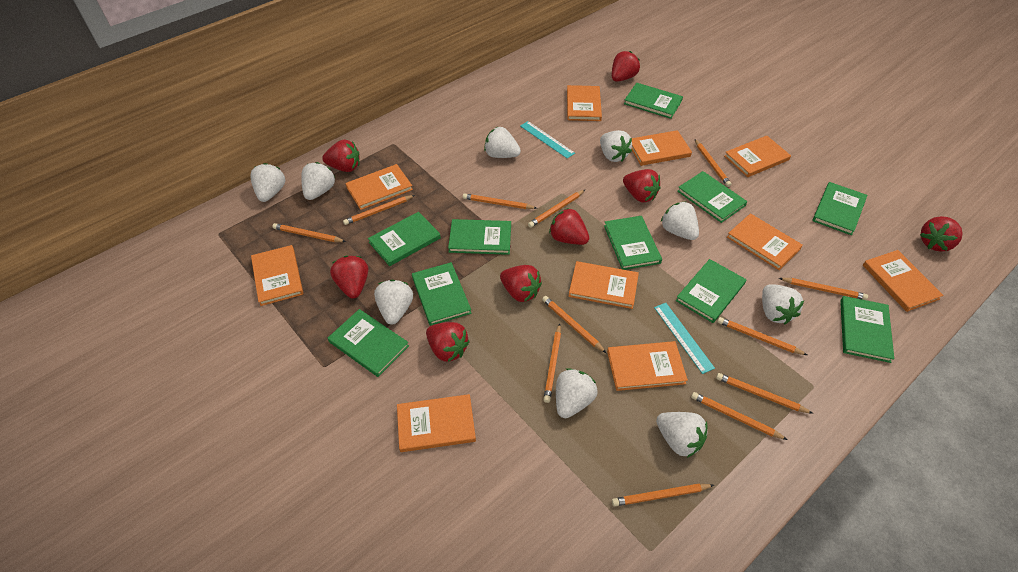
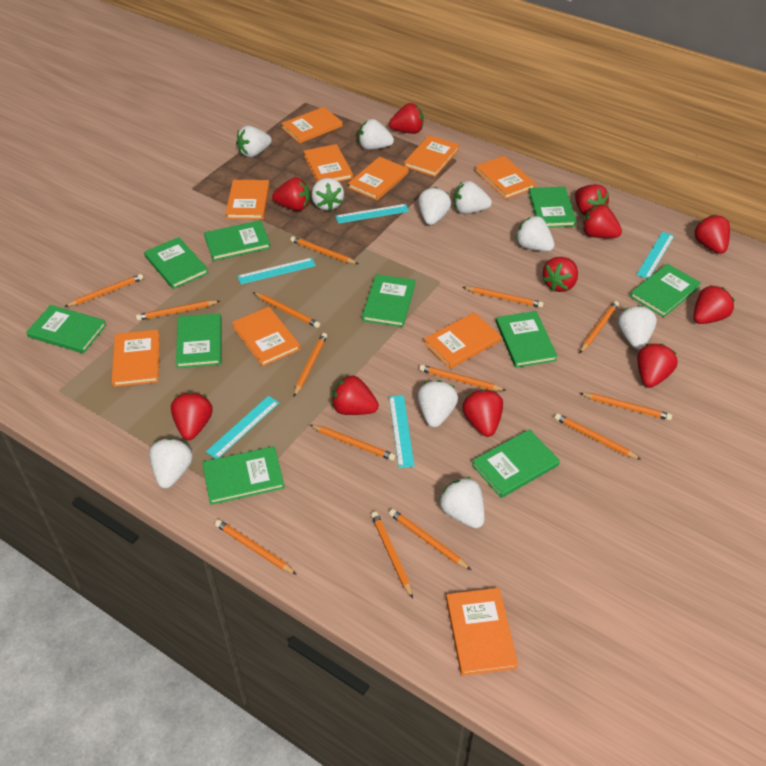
orange pencil: [272,223,346,242] [343,195,415,225] [463,193,536,209] [528,190,585,228] [542,296,606,353] [543,323,561,403] [612,484,714,507] [691,392,788,440] [695,139,732,187] [716,373,813,414] [717,317,807,355] [779,278,868,300] = 12 -> [64,274,144,307] [136,301,220,320] [215,520,297,575] [253,292,320,328] [291,236,358,264] [294,333,327,396] [310,425,396,461] [371,511,413,599] [389,509,471,570] [419,365,506,391] [463,287,544,308] [555,413,641,460] [580,301,619,353] [580,393,672,420] = 14
red strawberry: [322,139,359,172] [330,256,368,299] [426,322,470,362] [500,265,542,302] [549,208,589,245] [612,51,640,82] [623,169,660,203] [920,216,963,252] = 8 -> [171,392,213,440] [272,177,310,211] [332,375,379,415] [389,103,424,134] [462,389,503,437] [542,257,578,292] [575,184,609,216] [582,204,622,238] [637,344,678,388] [694,215,730,254] [694,285,735,324] = 11
turquoise ruler: [520,121,575,159] [654,303,715,374] = 2 -> [206,396,279,459] [237,258,316,284] [336,204,409,224] [389,395,414,468] [636,232,674,279] = 5
white strawberry: [250,163,285,202] [301,162,335,200] [374,280,413,325] [484,127,521,158] [556,368,598,418] [600,130,632,162] [656,412,708,458] [661,202,699,240] [762,284,804,324] = 9 -> [149,438,193,489] [236,126,272,158] [311,178,344,211] [359,119,394,150] [417,380,458,428] [418,187,451,225] [439,477,485,528] [453,181,492,214] [515,216,555,251] [618,305,657,349] = 10

